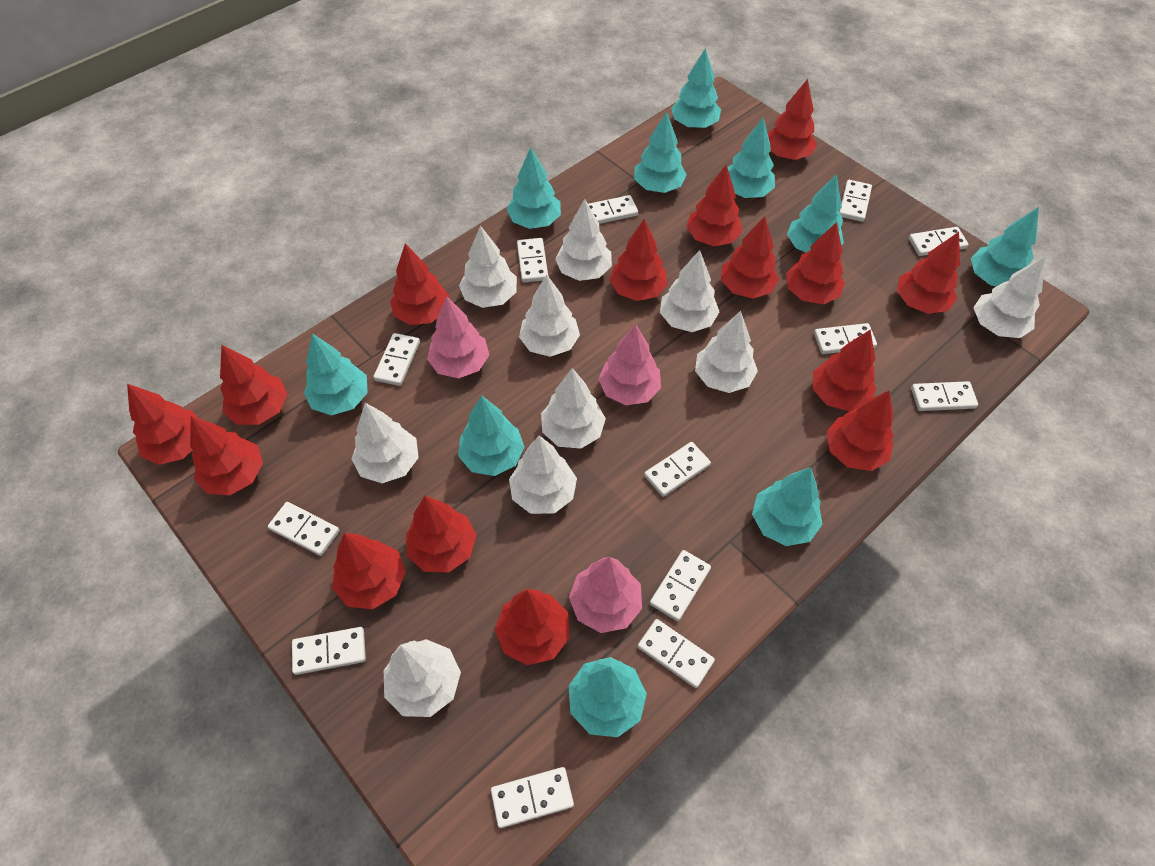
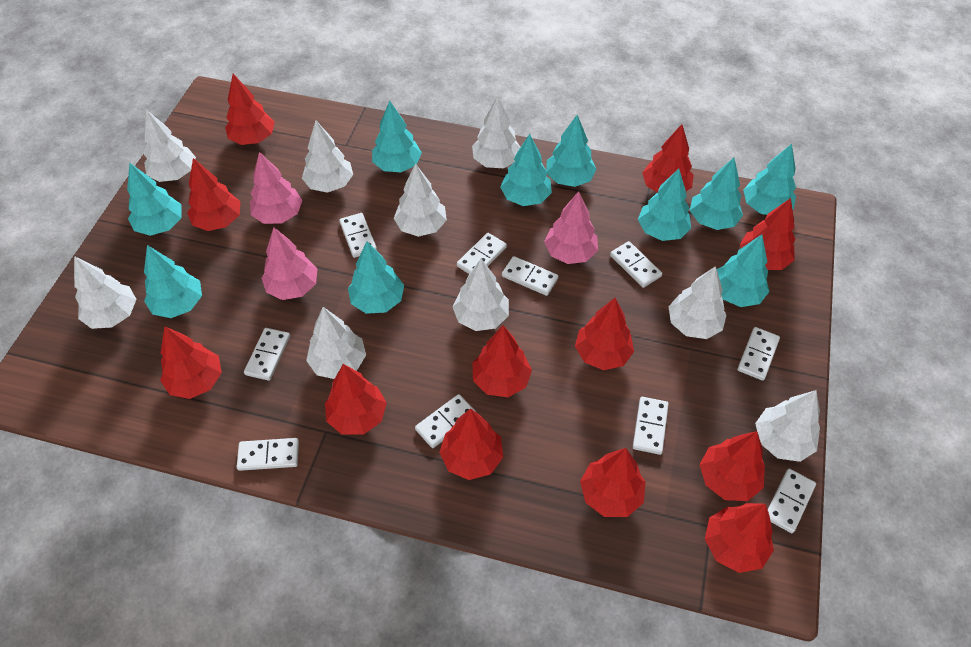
red tree: [127,384,198,465] [190,416,263,495] [220,344,288,425] [332,533,406,609] [390,243,450,325] [406,496,477,572] [495,589,570,665] [609,219,668,301] [686,164,742,246] [721,216,779,299] [768,79,817,160] [786,222,845,304] [813,330,876,412] [826,390,893,471] [897,232,960,314] = 15 -> [160,326,222,399] [187,158,241,231] [225,74,275,145] [325,364,387,435] [439,408,503,480] [473,325,532,397] [575,298,634,370] [580,448,646,517] [642,124,694,193] [699,431,765,501] [705,503,774,573] [740,198,796,270] = 12
white domino: [268,502,340,556] [292,627,366,675] [373,333,420,386] [491,767,574,828] [517,238,548,282] [588,195,638,224] [638,619,715,688] [644,442,711,497] [650,550,711,621] [814,323,877,354] [839,180,872,222] [909,227,969,256] [911,381,978,411] = 13 -> [237,438,299,471] [244,328,290,381] [339,213,377,258] [415,394,477,448] [457,233,507,274] [502,256,558,296] [610,241,662,288] [633,397,669,455] [737,327,780,381] [768,469,816,533] = 10
white tree: [351,403,419,483] [384,639,461,717] [459,225,517,308] [509,435,577,514] [519,274,580,357] [541,368,606,449] [555,199,612,281] [660,250,719,332] [695,311,758,393] [974,257,1045,338] = 10 -> [74,256,137,329] [144,110,196,182] [302,120,353,193] [306,307,366,379] [394,163,447,237] [452,259,509,331] [472,97,520,168] [669,266,726,339] [755,390,820,462] = 9

